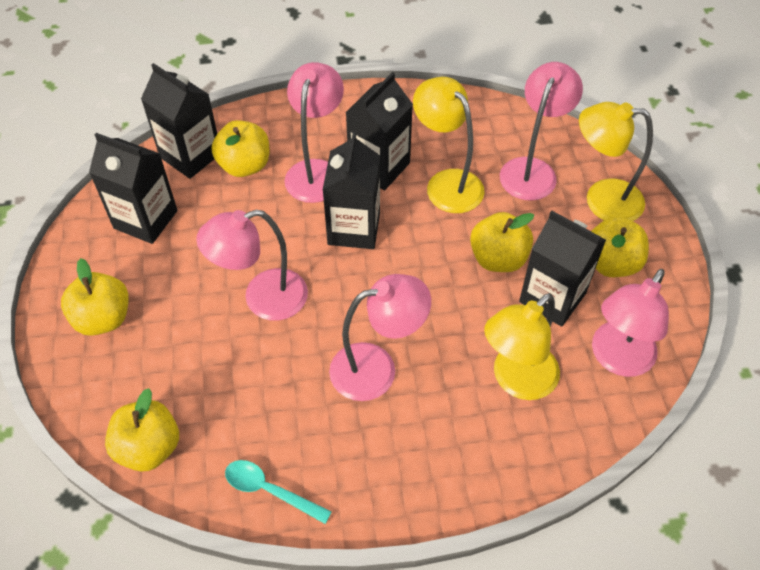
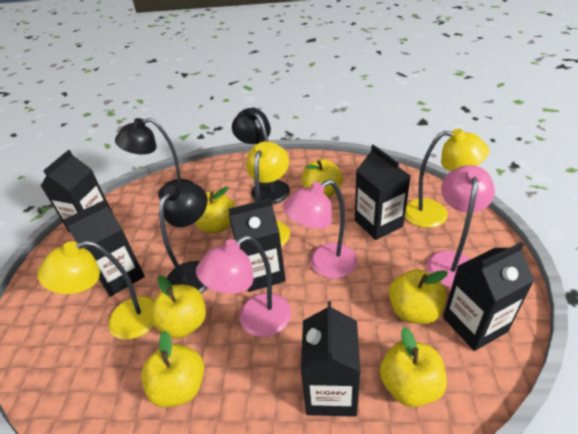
black carton: [89,133,178,244] [141,63,217,179] [323,132,380,249] [346,72,413,190] [519,211,606,327] = 5 -> [41,150,114,232] [63,200,145,297] [228,198,286,292] [301,301,360,417] [355,145,411,240] [443,242,535,351] = 6
black lamp: none = 0 -> [115,118,193,200] [159,181,208,293] [232,107,290,204] = 3
pink lamp: [196,210,308,321] [284,62,344,203] [329,274,431,401] [500,62,583,201] [592,269,669,377] = 5 -> [196,235,291,337] [283,180,357,279] [427,165,495,288] = 3
turquoise spoon: [225,460,332,524] = 1 -> none = 0
yellow apple: [61,258,129,336] [105,388,179,472] [211,120,269,177] [470,212,534,272] [591,217,649,277] = 5 -> [141,331,204,407] [150,276,206,338] [195,187,235,233] [302,159,343,198] [380,327,447,407] [389,269,448,324] = 6

